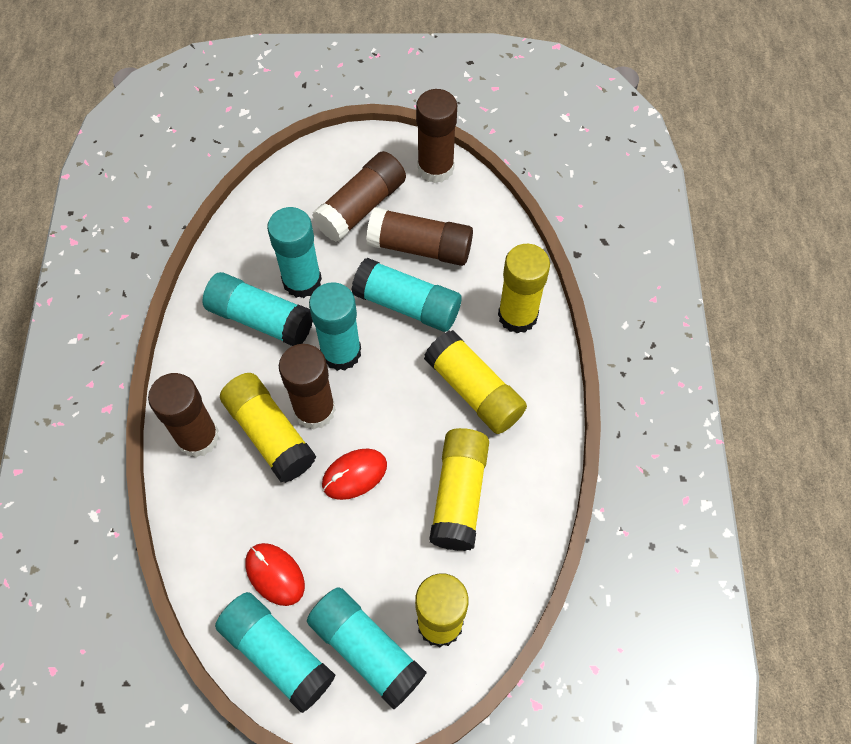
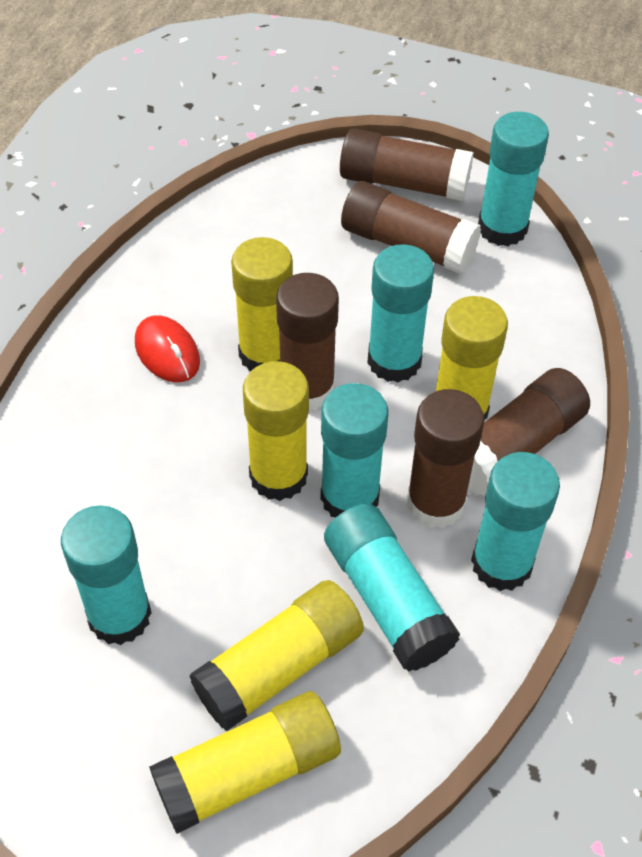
red mouse: [245,543,305,606] [322,449,387,500] = 2 -> [135,315,200,382] = 1

